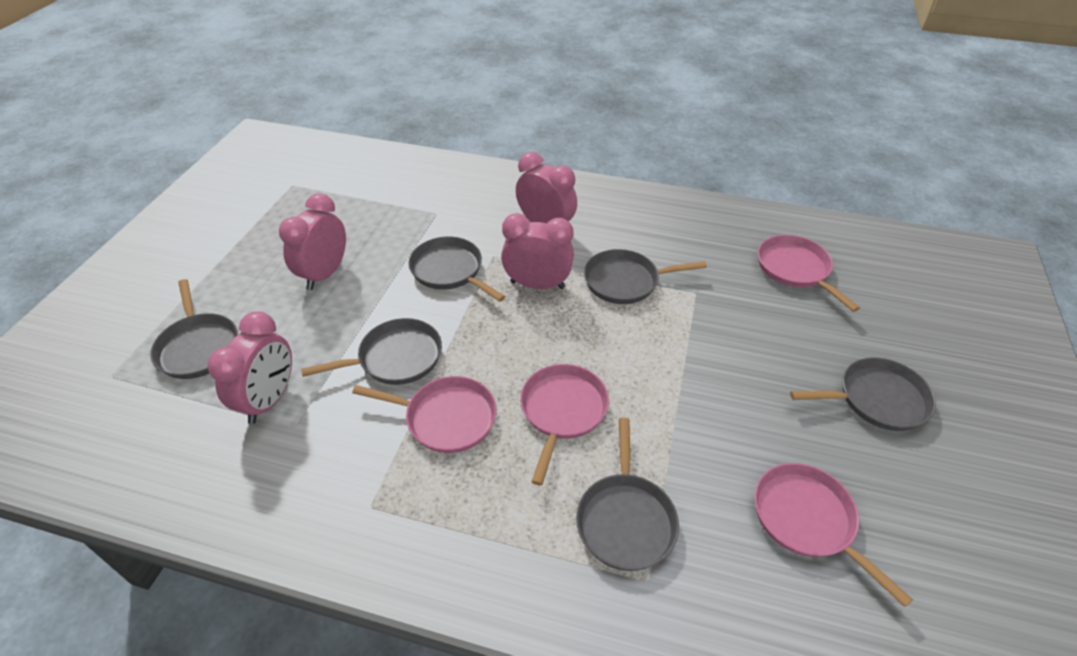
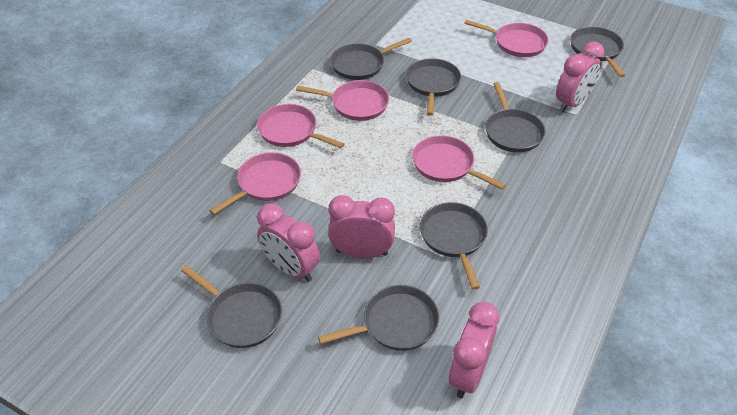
grey pan: [150,279,238,379] [301,318,442,385] [408,237,505,302] [576,418,679,571] [584,249,707,304] [790,357,936,431] = 6 -> [182,266,282,348] [318,285,439,351] [330,38,412,80] [406,58,461,116] [420,202,488,290] [485,82,546,152] [570,26,626,77] = 7
pink pan: [352,376,497,453] [520,364,609,485] [754,463,913,607] [758,235,860,312] = 4 -> [209,152,301,215] [257,104,345,148] [296,80,389,121] [412,135,506,190] [465,20,548,57] = 5

